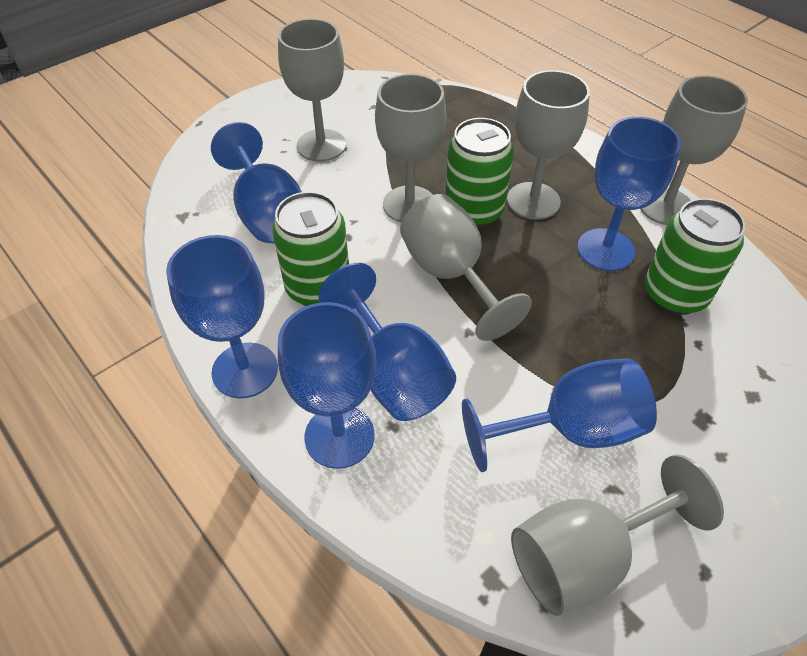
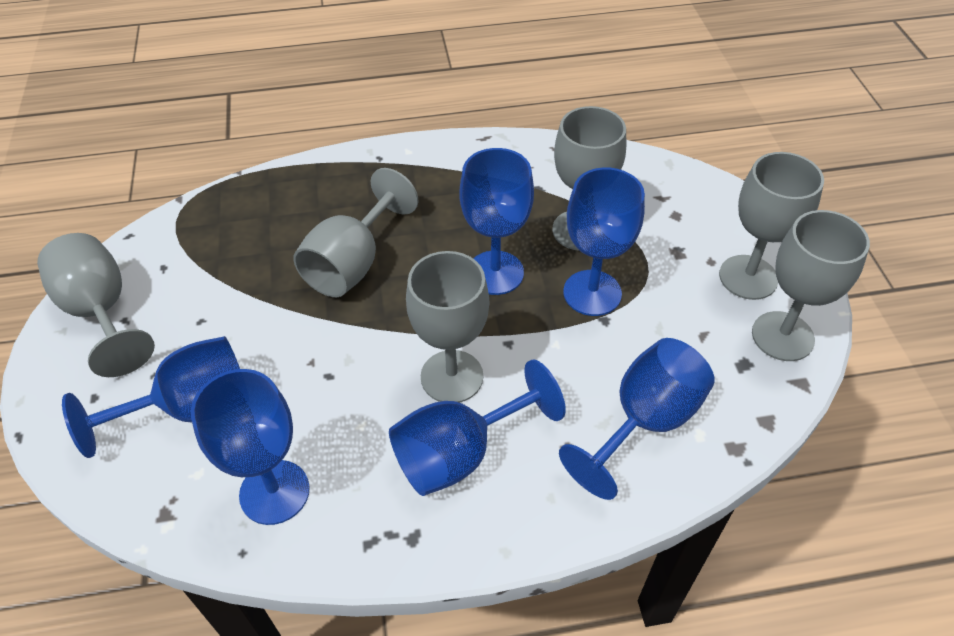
green can: [272,192,349,306] [445,118,514,228] [644,198,745,315] = 3 -> none = 0

